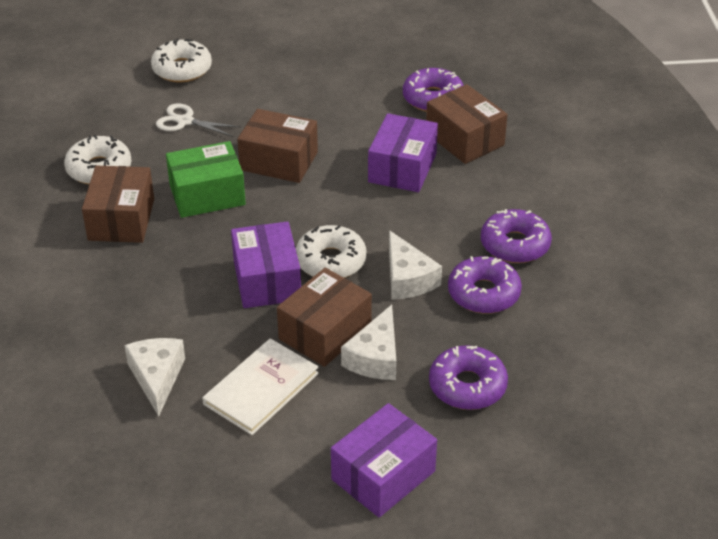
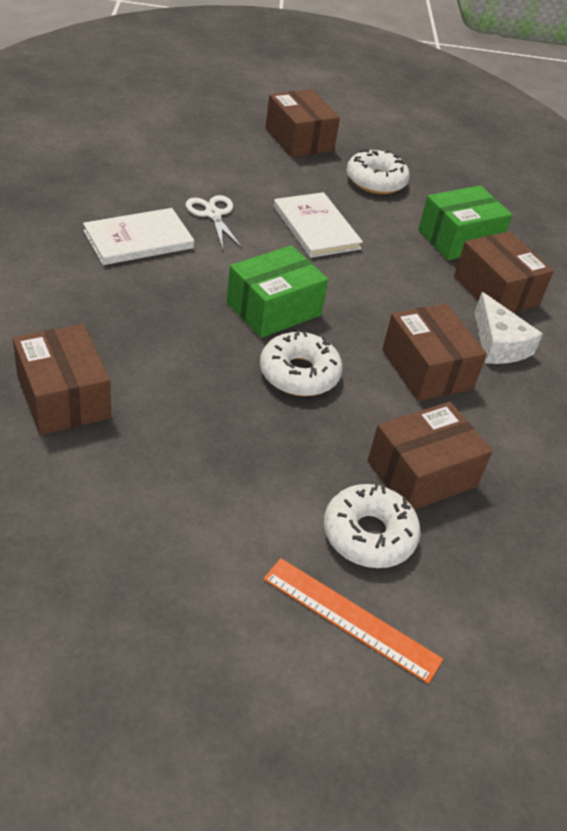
brown box: [82,166,154,243] [237,109,318,183] [277,268,372,367] [426,84,508,164] = 4 -> [13,324,111,435] [265,89,340,158] [368,402,493,510] [382,303,487,401] [454,231,554,313] = 5
green box: [166,141,246,218] = 1 -> [226,245,328,338] [418,185,512,260] = 2
orange ruler: none = 0 -> [264,558,443,684] = 1
purple box: [231,221,301,308] [331,403,437,518] [368,113,438,192] = 3 -> none = 0
purple donut: [403,68,464,112] [429,345,508,410] [448,256,522,314] [481,209,552,263] = 4 -> none = 0
white book: [202,338,319,435] = 1 -> [83,208,194,265] [274,192,363,258] = 2
white cheese: [124,338,185,416] [341,305,396,380] [389,230,442,300] = 3 -> [474,292,543,364] = 1

